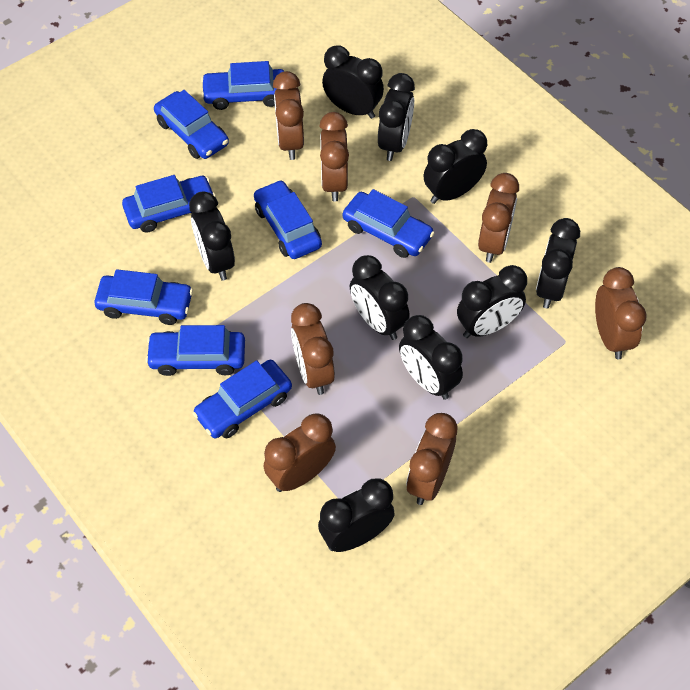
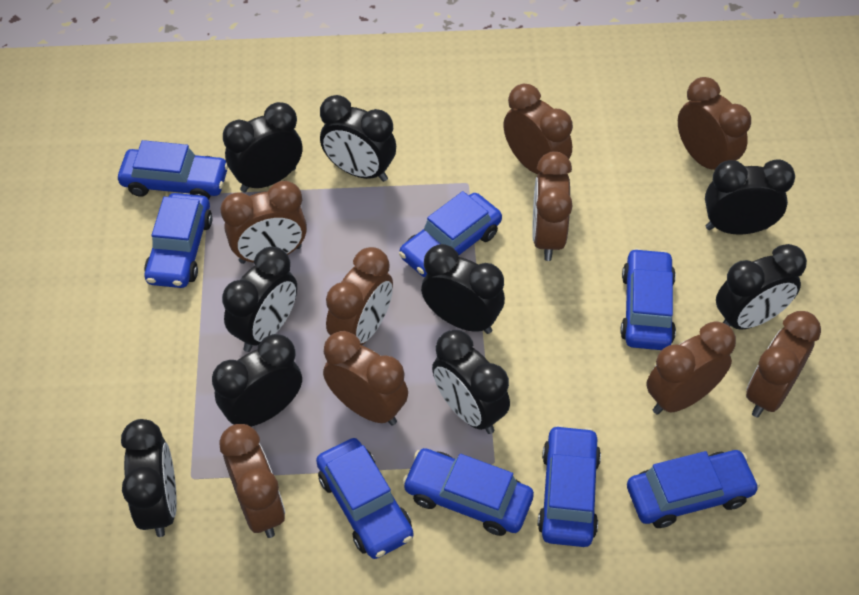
brown clock: [264,413,336,492] [273,71,304,160] [291,303,335,395] [319,112,349,201] [406,413,458,505] [478,173,519,263] [595,267,647,359] = 7 -> [220,181,307,264] [220,424,285,538] [323,331,408,425] [326,247,393,345] [503,84,573,174] [532,151,573,261] [646,321,736,415] [678,77,751,170] [746,311,821,418] = 9

